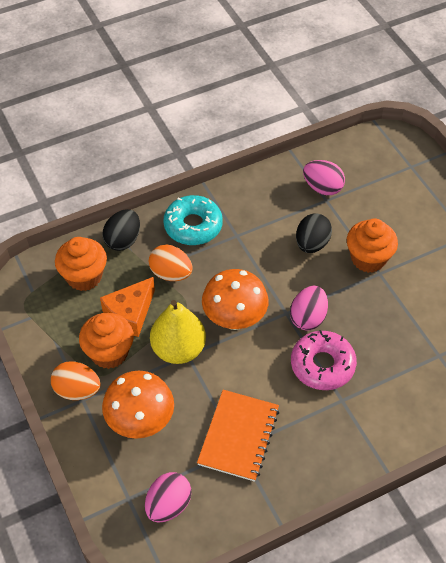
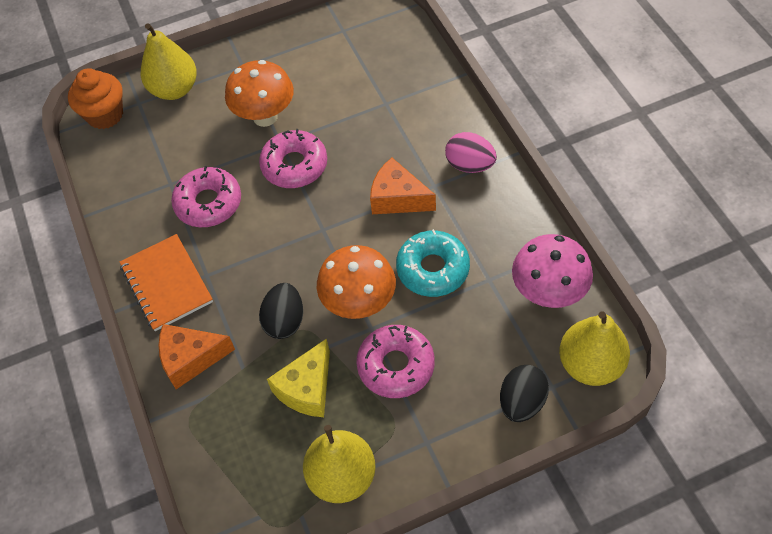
orange cheese: [100,277,155,337] = 1 -> [158,324,235,389] [370,158,436,214] = 2
orange cupcake: [55,237,107,291] [79,313,134,369] [347,219,398,273] = 3 -> [68,68,123,129] = 1
orange egg: [51,361,100,400] [149,244,192,281] = 2 -> none = 0
pink donut: [291,330,357,390] = 1 -> [171,166,241,227] [259,129,327,188] [356,325,435,398] = 3
pink egg: [145,472,192,523] [290,286,328,331] [303,160,345,195] = 3 -> [445,132,497,173] = 1
pink mushroom: none = 0 -> [512,234,593,308] = 1
yellow cheese: none = 0 -> [267,338,330,417] = 1
yellow pear: [150,300,206,364] = 1 -> [141,23,197,100] [303,425,376,503] [559,311,630,386] = 3

